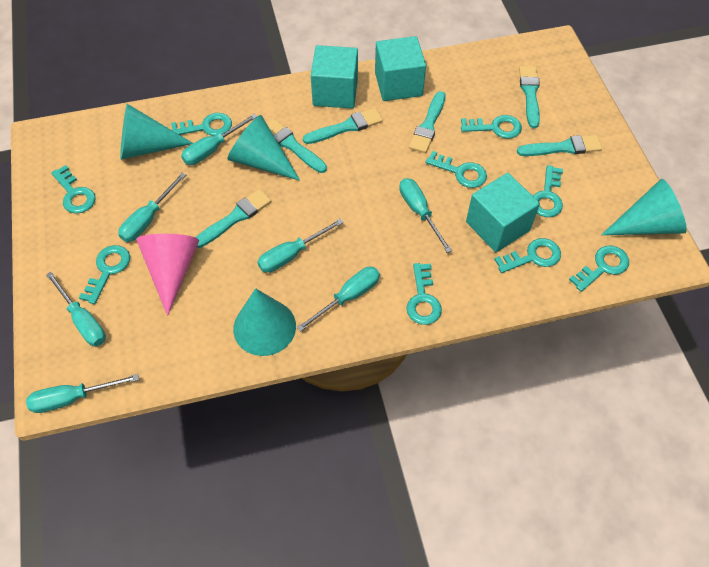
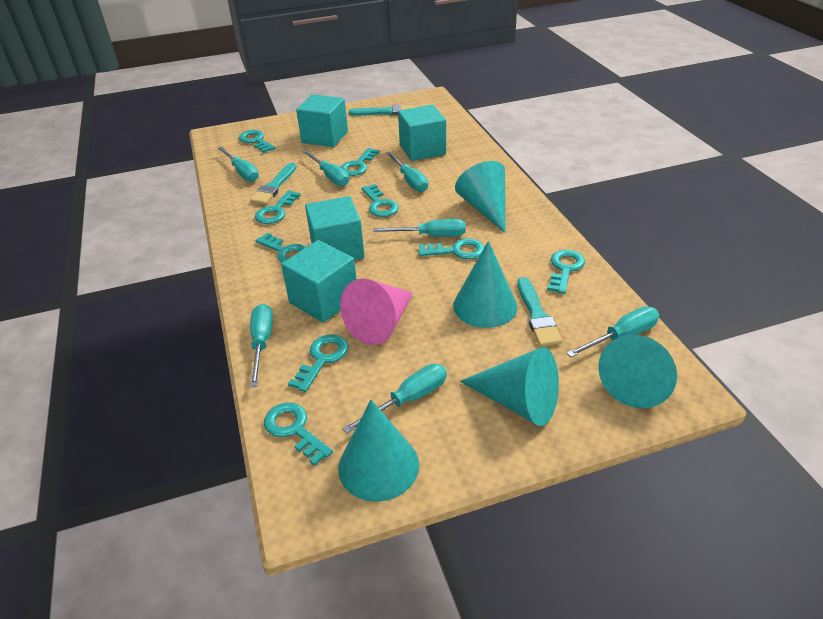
turquoise brush: [195,189,271,248] [267,119,327,173] [303,108,383,144] [409,91,446,153] [517,135,602,156] [519,66,540,128] = 6 -> [250,163,297,205] [349,105,414,115] [518,277,562,346] = 3
turquoise cone: [120,104,193,160] [227,115,300,181] [233,288,296,356] [601,179,687,235] = 4 -> [338,400,419,502] [453,241,517,328] [455,161,505,233] [460,347,559,426] [598,335,677,408] = 5
turquoise cube: [311,45,358,109] [375,36,426,101] [466,173,540,252] = 3 -> [281,240,357,323] [296,95,348,147] [305,196,365,260] [398,105,446,161] = 4

